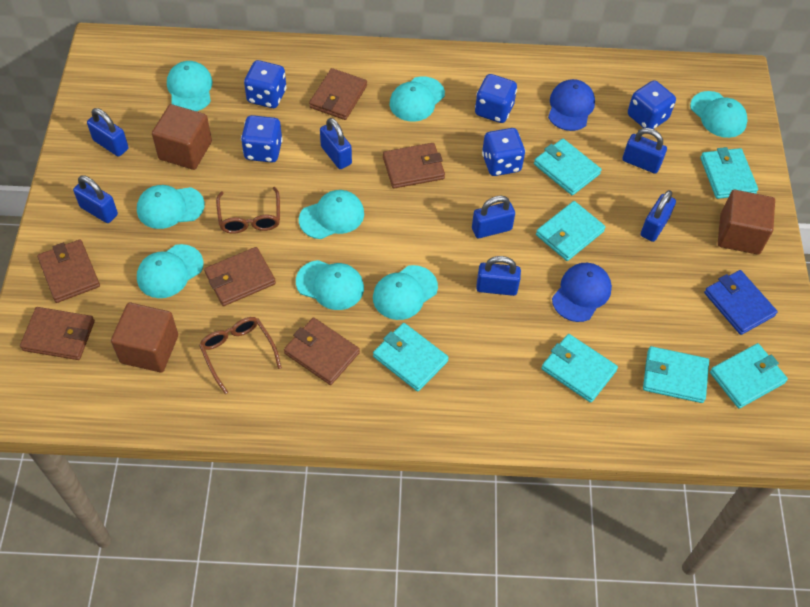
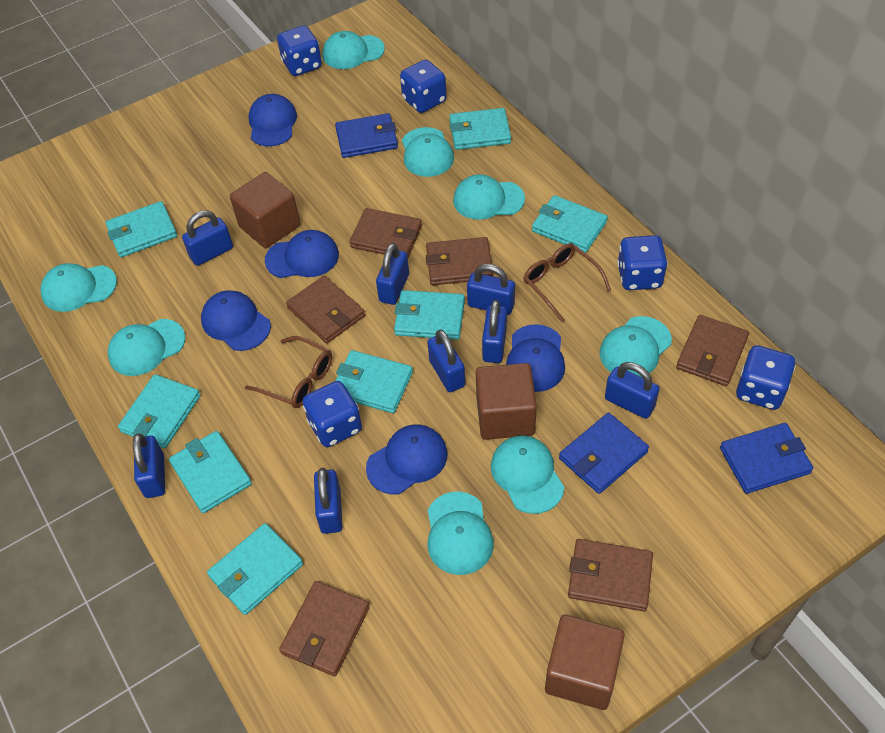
blue cap: [548,79,595,131] [552,263,612,322] = 2 -> [201,290,271,351] [248,94,297,146] [265,230,339,278] [366,425,447,495] [506,324,565,392] = 5
blue padlock: [73,175,118,223] [87,108,128,157] [320,118,352,169] [472,195,515,238] [476,256,521,296] [622,128,667,174] [641,190,676,242] = 7 -> [133,433,165,498] [182,210,233,266] [314,468,343,534] [376,243,409,305] [427,329,465,392] [467,264,515,315] [482,300,507,363] [605,362,660,419] = 8
blue wallet: [704,270,778,335] = 1 -> [335,113,398,158] [559,412,649,494] [720,423,813,494] = 3
turquoise wallet: [373,323,449,392] [534,139,601,195] [536,201,606,261] [541,334,618,403] [643,346,709,403] [700,147,758,199] [710,343,788,408] = 7 -> [106,201,177,257] [118,374,201,448] [169,431,252,513] [207,523,303,615] [335,350,413,413] [394,290,465,340] [449,108,511,150] [532,195,608,253] = 8

